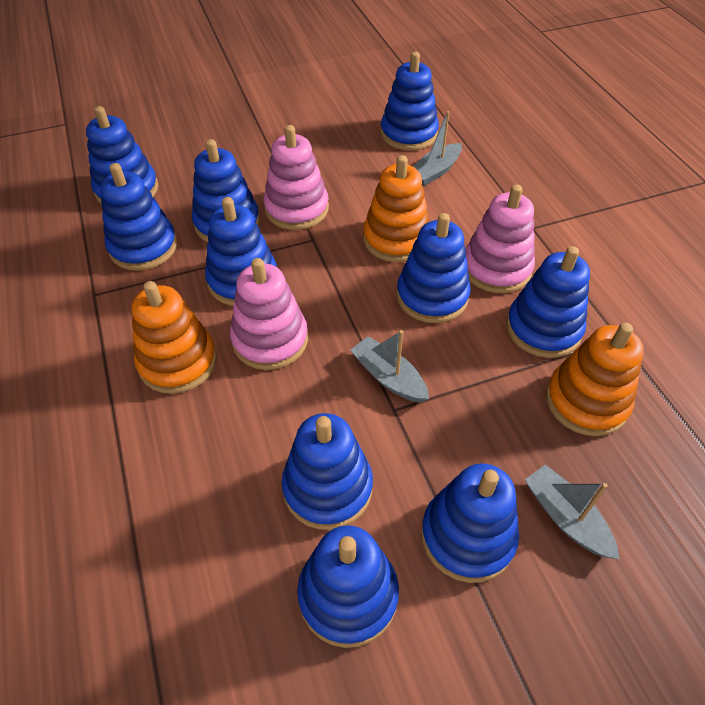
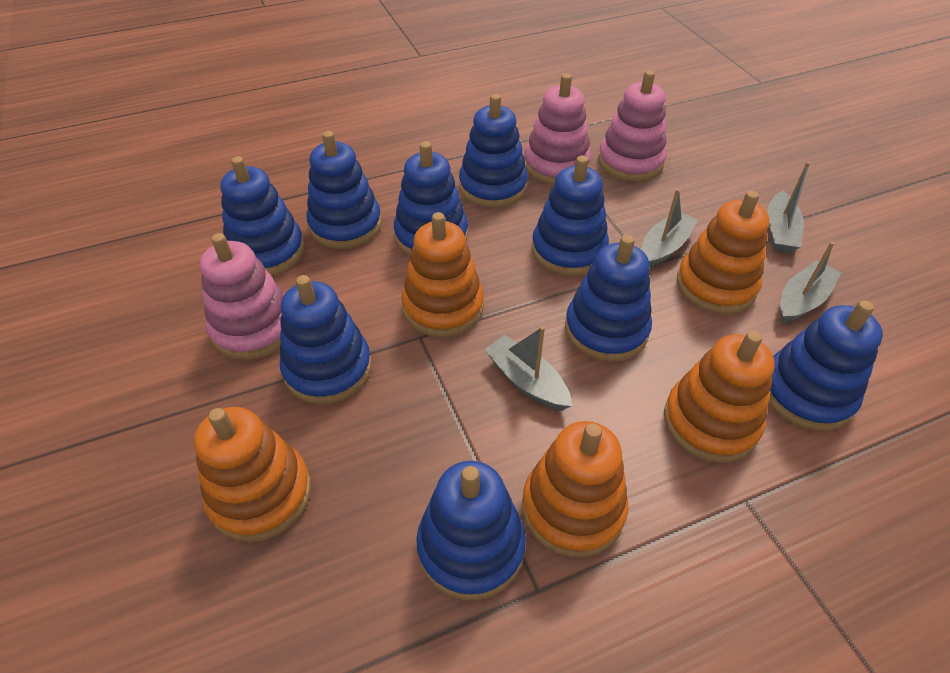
blue stacking toy: [86,106,158,204] [100,163,177,271] [192,139,260,242] [205,197,277,306] [282,413,373,530] [297,525,399,648] [381,52,439,151] [397,213,471,323] [421,463,519,583] [506,246,590,358] = 10 -> [220,156,305,275] [280,275,372,404] [307,131,382,249] [394,141,468,256] [416,461,526,600] [459,94,528,208] [532,156,609,276] [565,235,652,362] [769,300,883,431] = 9
grey boat: [350,330,429,403] [413,111,462,186] [525,464,619,559] = 3 -> [484,326,572,410] [641,189,698,268] [767,162,810,253] [780,242,841,323] = 4
orange stacking toy: [131,281,217,394] [363,155,429,262] [546,323,644,436] = 3 -> [194,407,311,542] [401,212,484,337] [522,421,628,558] [664,331,775,463] [677,191,769,314] = 5

